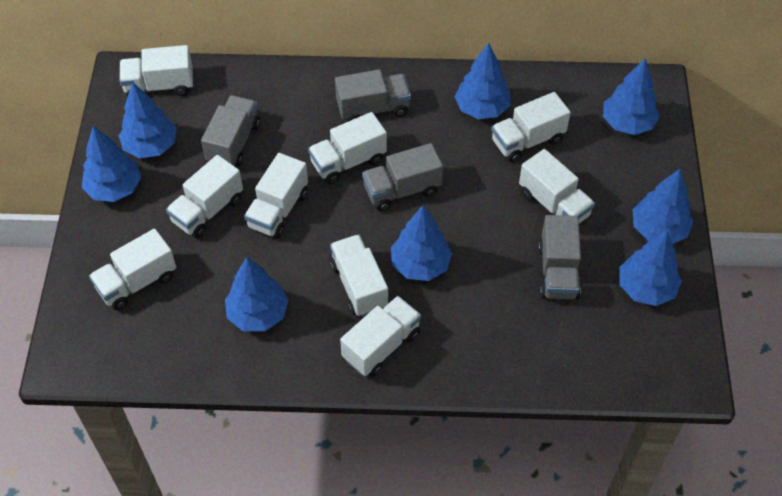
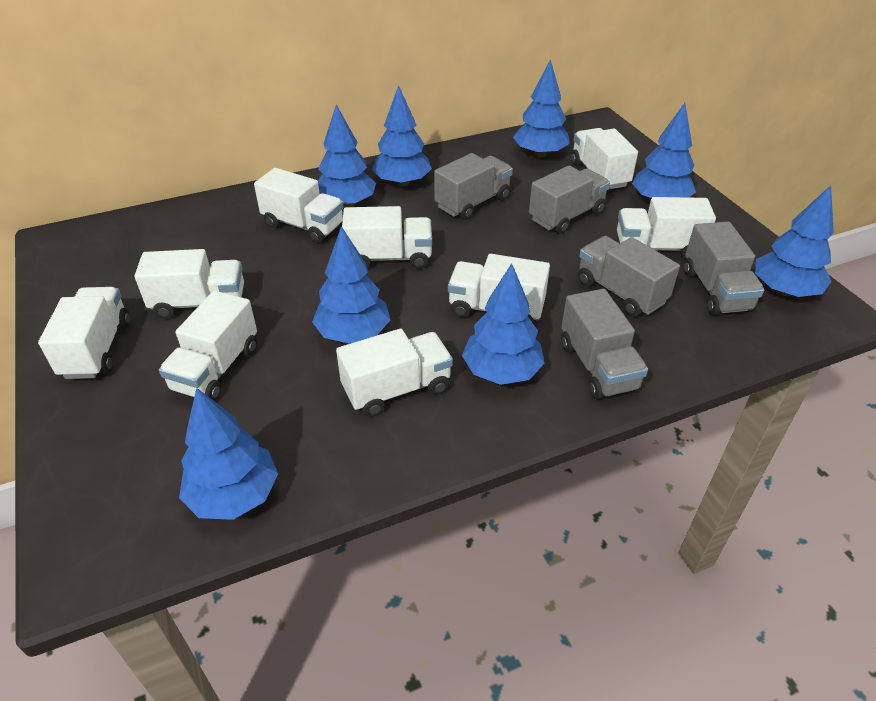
grey truck: [201,95,260,167] [335,69,411,122] [362,143,443,211] [538,215,581,300] = 4 -> [434,153,513,220] [529,166,610,234] [561,289,648,399] [578,236,680,317] [684,222,764,315] = 5

